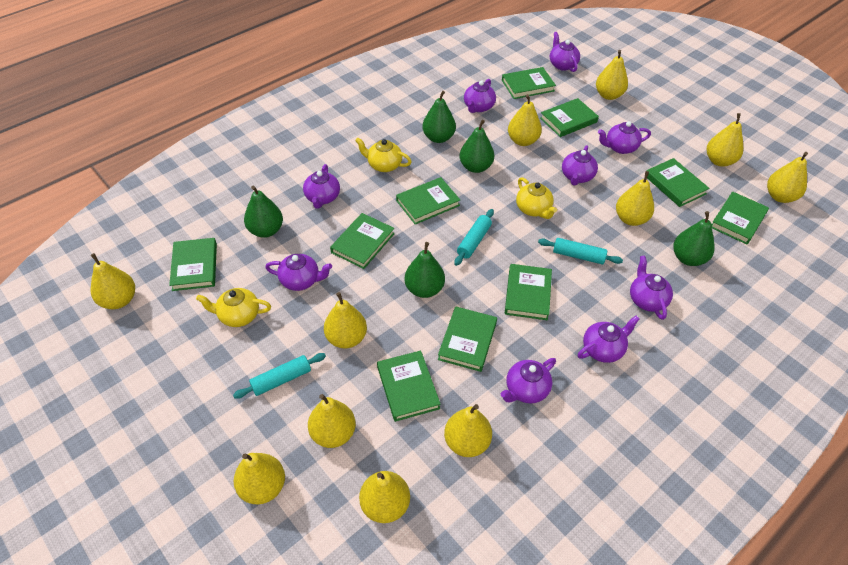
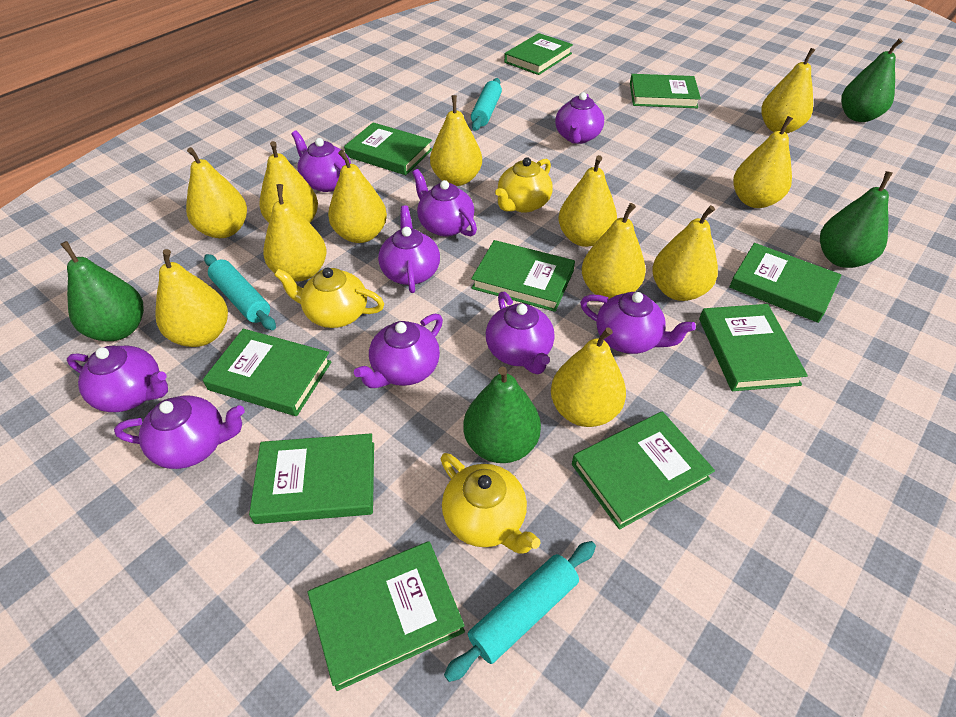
green pear: [244,186,283,238] [404,242,445,298] [422,91,456,143] [459,120,494,173] [673,211,715,266] = 5 -> [60,241,144,341] [463,367,541,463] [820,171,892,268] [841,38,903,122] = 4
yellow pear: [90,253,135,309] [234,453,285,504] [308,394,356,448] [324,292,367,348] [359,471,410,523] [444,404,492,457] [508,94,542,146] [596,50,628,100] [616,171,654,226] [707,113,743,167] [767,152,808,203] = 11 -> [155,249,228,347] [186,147,247,238] [259,141,318,223] [263,184,327,282] [328,150,387,243] [430,95,482,186] [551,327,626,427] [559,155,617,247] [582,203,646,300] [652,205,718,301] [733,116,793,208] [761,48,815,133] = 12

